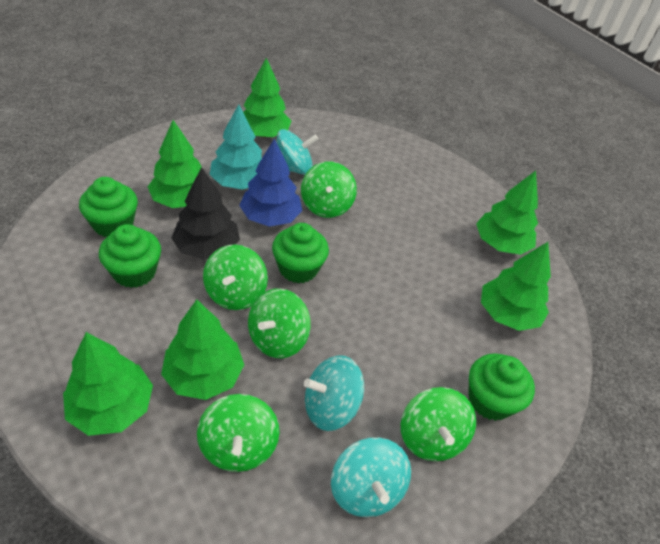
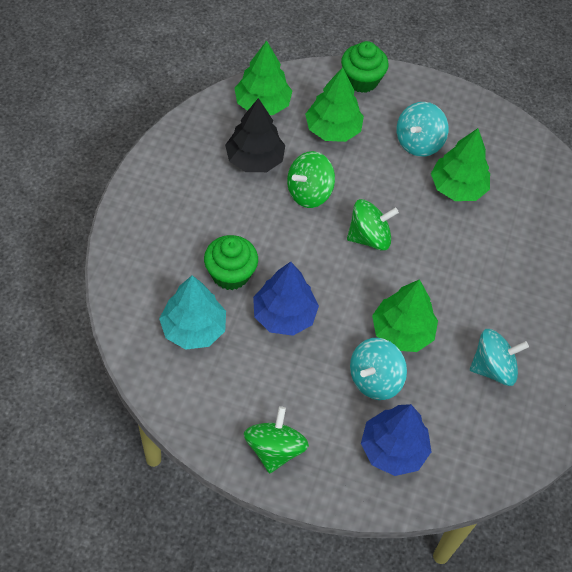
blue tree: [239,138,302,226] = 1 -> [253,262,319,336] [361,404,431,476] = 2
green cupcake: [79,177,138,237] [99,224,161,288] [272,223,329,283] [469,353,535,421] = 4 -> [204,235,258,290] [341,41,389,93] = 2
green spinning top: [197,394,280,472] [203,244,268,310] [248,288,311,358] [301,162,357,218] [401,387,476,461] = 5 -> [244,406,309,473] [287,151,335,208] [347,199,399,251] = 3
green tree: [63,332,153,436] [148,120,202,208] [161,299,244,400] [243,58,291,137] [476,171,538,255] [481,242,551,331] = 6 -> [234,41,292,115] [305,67,364,142] [372,279,438,352] [431,128,490,201] = 4

